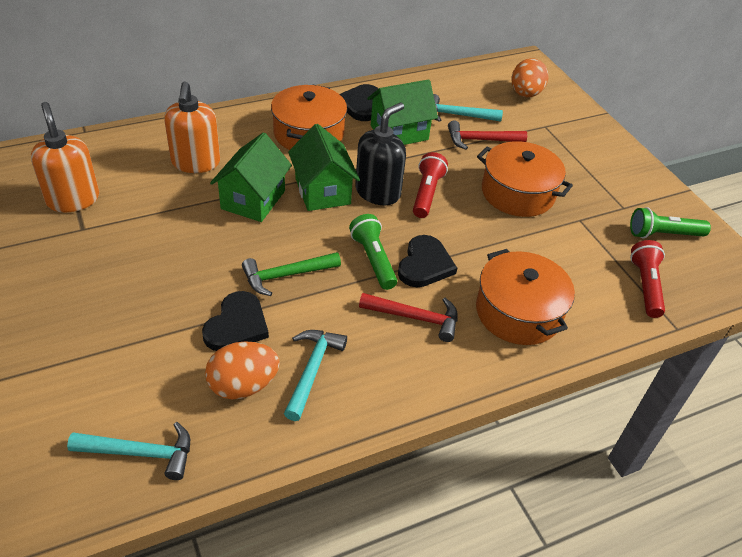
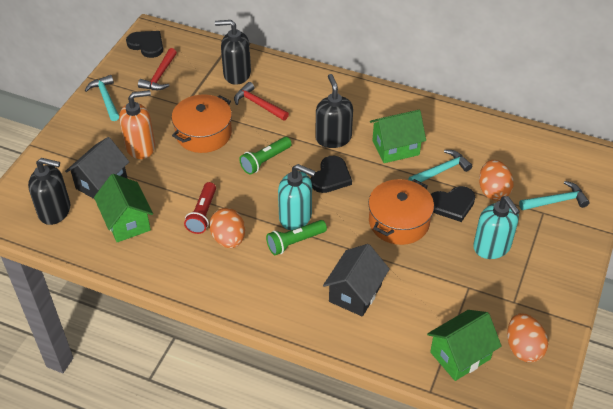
black house: none = 0 -> [65,137,129,199] [323,244,390,317] = 2
black soap dispenser: [355,102,406,205] = 1 -> [28,158,70,225] [215,20,251,85] [315,74,353,148] = 3
green hammer: [242,252,341,296] = 1 -> none = 0
orange egg: [205,341,280,399] [511,58,549,98] = 2 -> [209,208,245,248] [479,160,514,201] [507,313,548,362] = 3
orange pot: [271,85,347,150] [476,249,575,345] [477,141,573,217] = 3 -> [172,94,232,153] [368,179,434,245] = 2
orange soap dispenser: [31,102,99,212] [164,81,220,173] = 2 -> [119,90,155,159] = 1
red flashlight: [413,152,448,218] [630,240,665,318] = 2 -> [184,182,216,234] = 1
turquoise soap dispenser: none = 0 -> [278,164,316,230] [473,196,520,259] = 2

